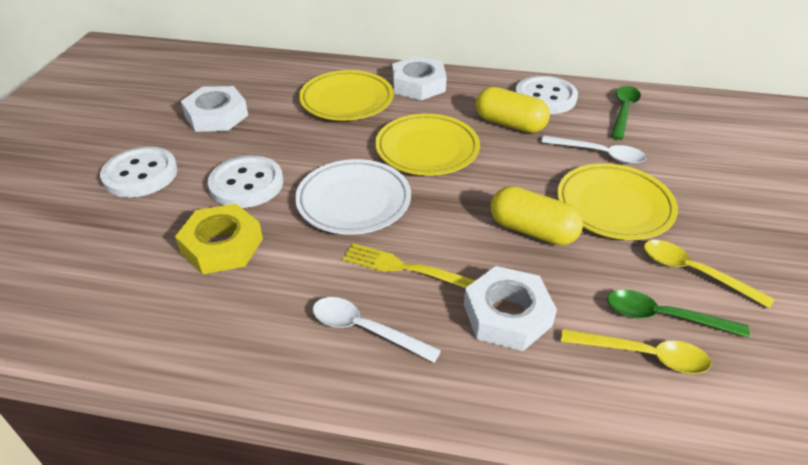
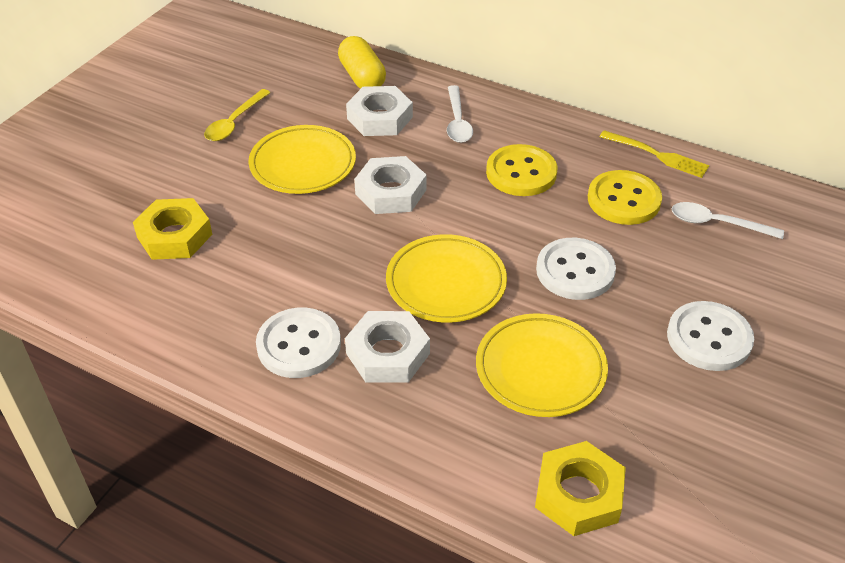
green spoon: [607,290,750,338] [611,86,641,140] = 2 -> none = 0
white plate: [295,159,411,235] = 1 -> none = 0
yellow button: none = 0 -> [486,144,558,196] [588,170,662,225] = 2
yellow capsule: [476,87,550,133] [491,186,583,246] = 2 -> [338,36,386,89] = 1
yellow nut: [175,204,263,274] = 1 -> [133,198,212,260] [535,441,626,536] = 2
yellow spoon: [561,329,712,374] [644,240,774,308] = 2 -> [204,89,270,141] = 1

